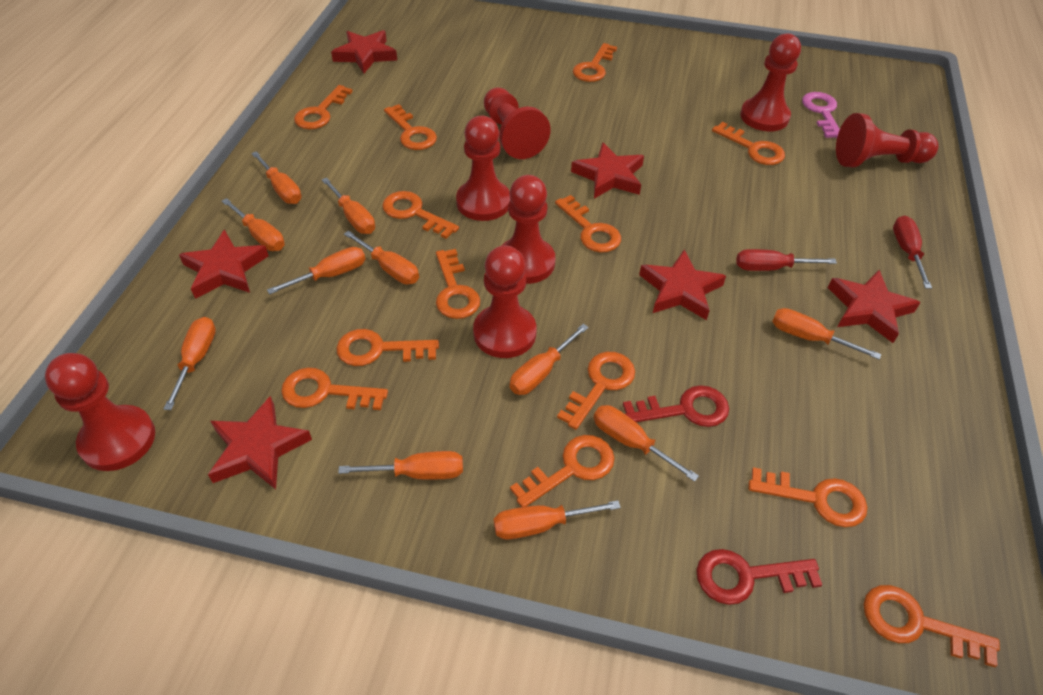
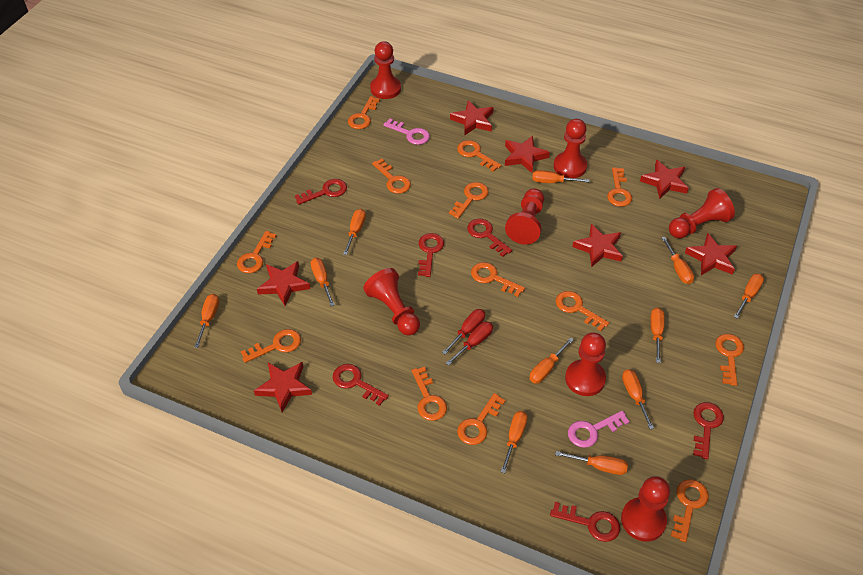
pink key: [802,92,840,138] = 1 -> [383,118,430,145] [568,411,630,448] = 2
red key: [623,385,729,427] [696,549,822,605] = 2 -> [295,179,347,205] [333,364,389,406] [418,233,444,277] [467,219,512,257] [550,502,620,542] [693,402,724,459] = 6
red star: [179,230,269,299] [208,396,312,489] [331,30,397,73] [571,142,644,199] [639,250,726,320] [828,270,921,343] = 6 -> [254,362,312,412] [257,261,311,306] [450,100,494,136] [505,136,550,173] [572,224,623,267] [640,160,689,199] [685,233,737,275] = 7

